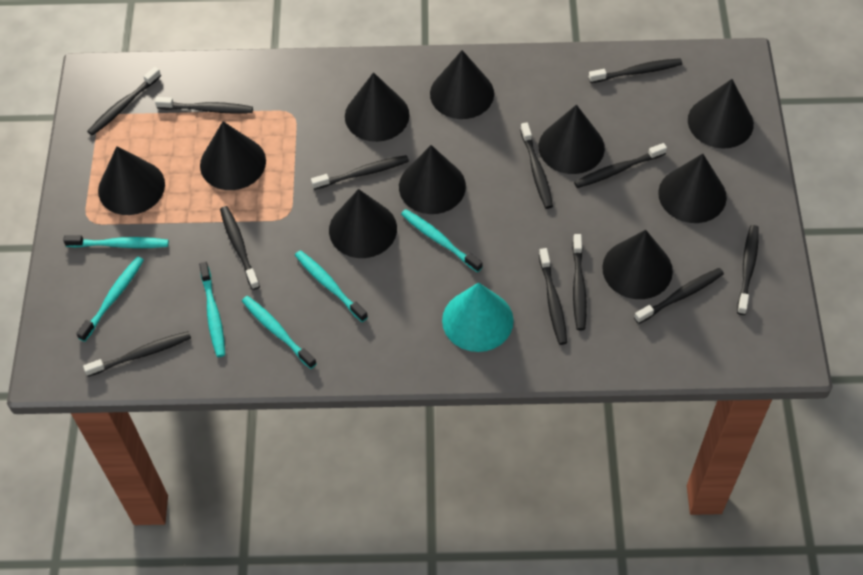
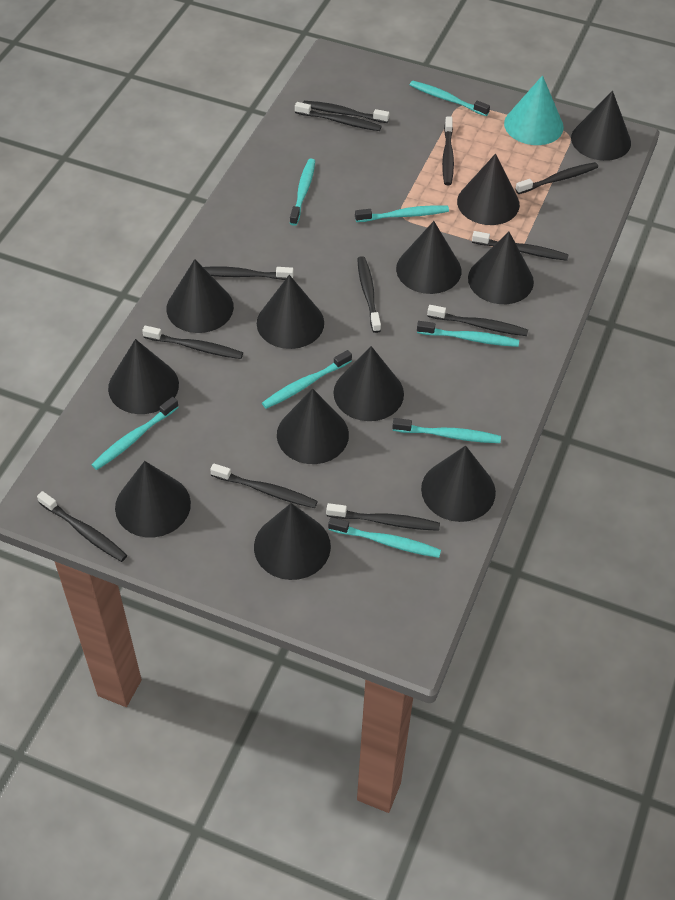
black cone: [98,146,165,215] [200,121,266,190] [329,189,397,258] [345,72,410,142] [399,145,466,214] [430,50,494,119] [539,105,605,174] [602,230,673,299] [658,154,727,223] [688,79,754,149] = 10 -> [108,339,179,414] [115,461,191,537] [166,259,234,333] [254,503,331,580] [257,275,324,349] [277,388,349,464] [333,346,404,421] [396,221,461,294] [421,446,496,522] [457,154,520,225] [468,232,534,304] [571,90,631,161] = 12
turquoise toothbrush: [63,235,169,248] [76,256,144,342] [199,262,225,357] [242,296,317,369] [295,250,368,322] [401,209,483,273] = 6 -> [91,397,178,470] [262,350,352,409] [290,159,315,226] [328,517,441,558] [355,205,449,222] [392,418,501,443] [410,81,490,116] [417,321,519,347] = 8

